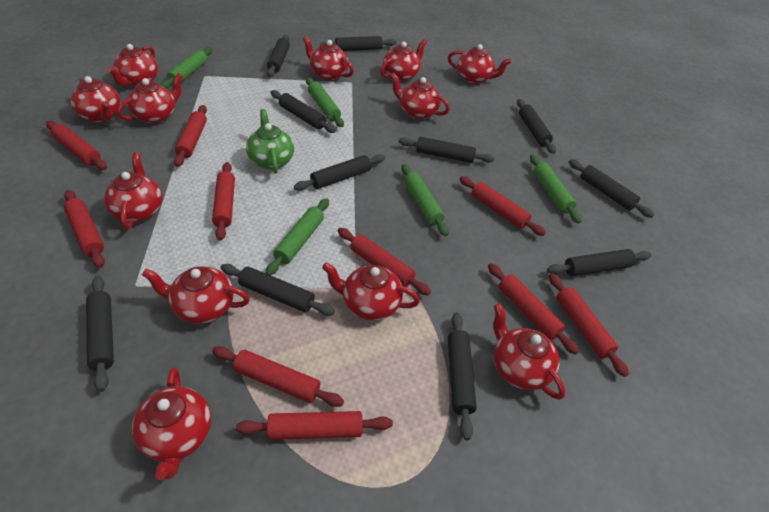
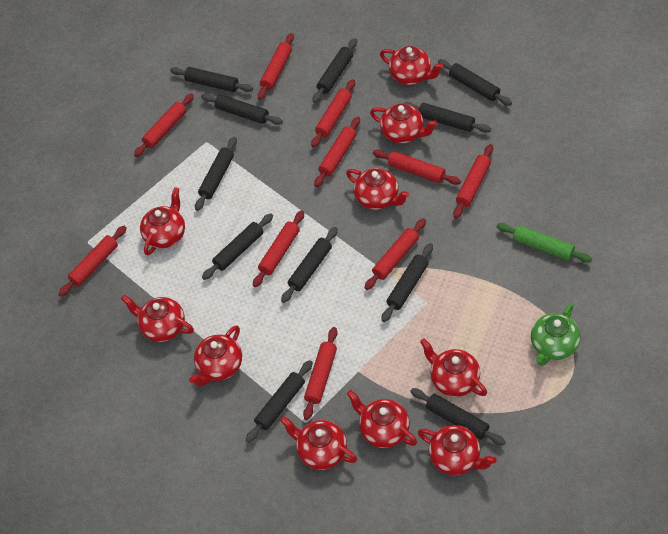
green rolling pin: [160,47,213,89] [266,198,329,275] [306,77,344,127] [401,164,449,236] [530,155,581,224] = 5 -> [497,223,592,263] = 1
red teapot: [71,76,121,122] [104,152,162,229] [107,44,158,87] [118,73,183,124] [132,367,211,480] [142,266,250,324] [303,35,354,81] [322,262,420,320] [380,39,427,82] [390,73,450,119] [448,44,511,84] [493,303,565,400] = 12 -> [121,295,194,342] [140,187,185,255] [189,325,242,386] [280,416,357,470] [346,168,410,210] [347,390,417,448] [370,104,437,144] [380,46,443,85] [418,425,497,475] [420,339,487,397] = 10

